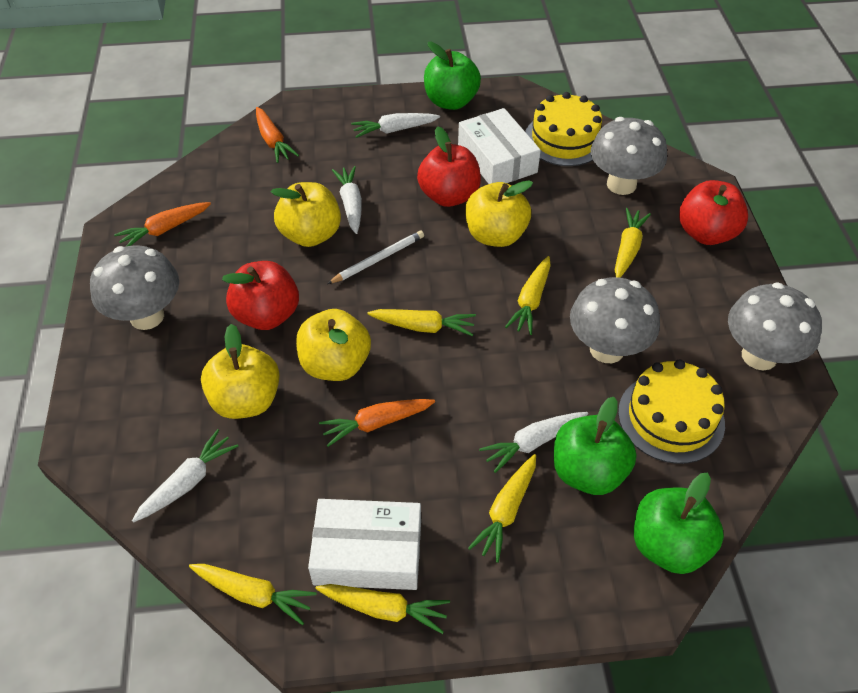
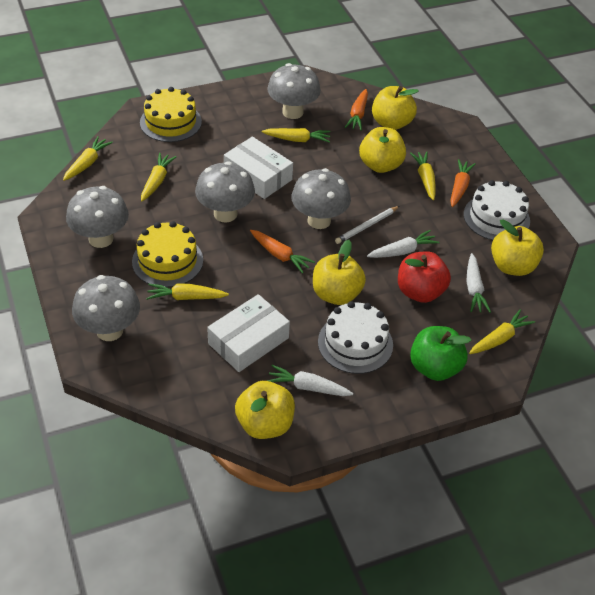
green apple: [424,42,481,110] [554,397,637,495] [634,473,724,574] = 3 -> [410,326,471,381] = 1
grey mushroom: [90,245,179,330] [570,277,660,363] [591,117,667,195] [728,282,822,371] = 4 -> [66,186,129,248] [72,275,140,341] [195,161,255,222] [267,63,321,119] [291,168,351,229] = 5
red apple: [222,261,299,330] [417,126,481,207] [679,180,748,245] = 3 -> [398,251,451,303] = 1
white cake: none = 0 -> [318,301,393,374] [464,180,530,240] = 2
white carrot: [132,429,238,522] [332,166,362,234] [351,113,440,138] [479,412,588,473] = 4 -> [267,365,353,396] [367,230,440,258] [466,253,491,313] = 3
yellow apple: [201,324,280,419] [271,182,341,247] [296,309,371,381] [465,181,533,247] = 4 -> [235,381,295,439] [313,240,366,305] [359,127,406,173] [372,86,419,130] [491,219,544,276] = 5

